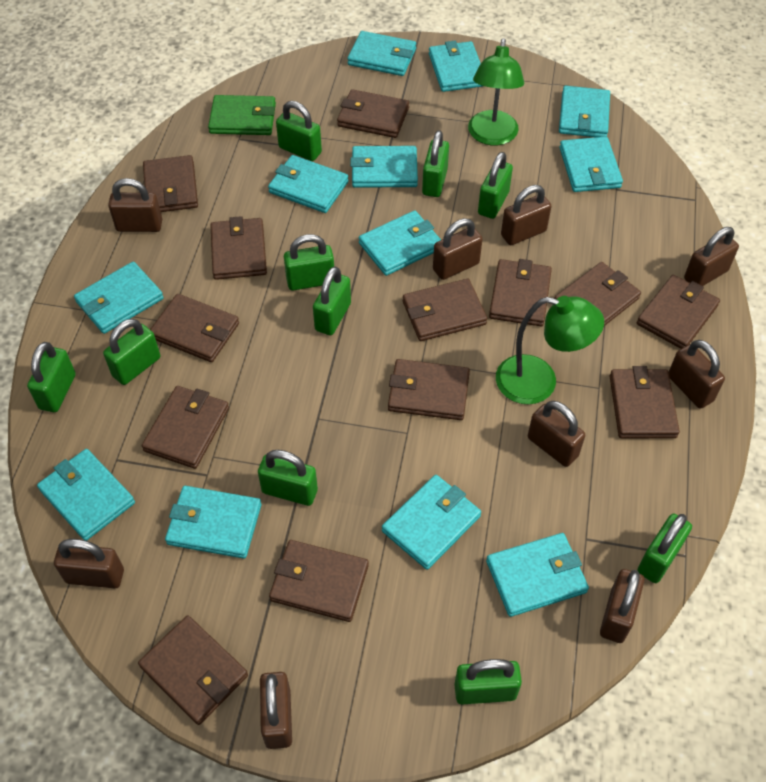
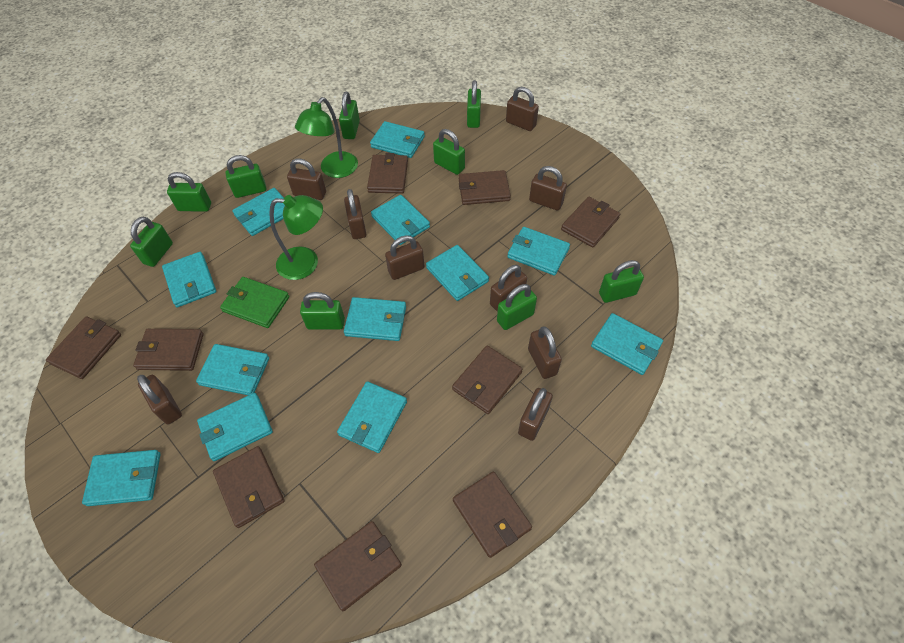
brown wallet: [138,616,248,725] [142,386,229,469] [143,155,198,212] [150,294,239,362] [211,216,267,280] [269,540,369,622] [337,89,409,138] [388,359,470,420] [403,279,487,341] [489,259,552,326] [554,262,641,326] [610,366,680,438] [637,275,720,349] = 13 -> [46,316,121,379] [133,329,204,371] [213,446,285,528] [314,521,402,611] [367,153,408,194] [452,345,523,414] [453,472,532,558] [459,170,511,205] [561,197,620,248] = 9
green padlock: [27,342,76,412] [103,319,160,385] [258,450,318,506] [276,101,322,161] [284,234,334,291] [313,267,351,335] [422,130,449,197] [454,659,522,705] [478,152,513,219] [637,514,692,583] = 10 -> [130,217,173,267] [167,172,211,212] [226,155,266,198] [300,292,345,330] [339,92,360,139] [433,129,465,175] [467,80,481,128] [497,284,537,330] [599,260,644,303] = 9

